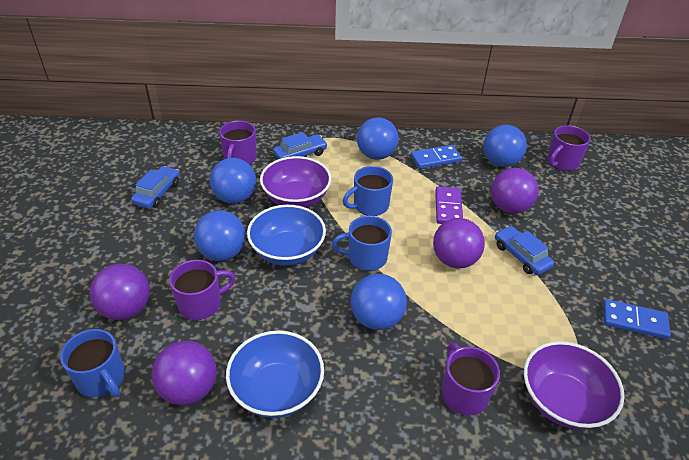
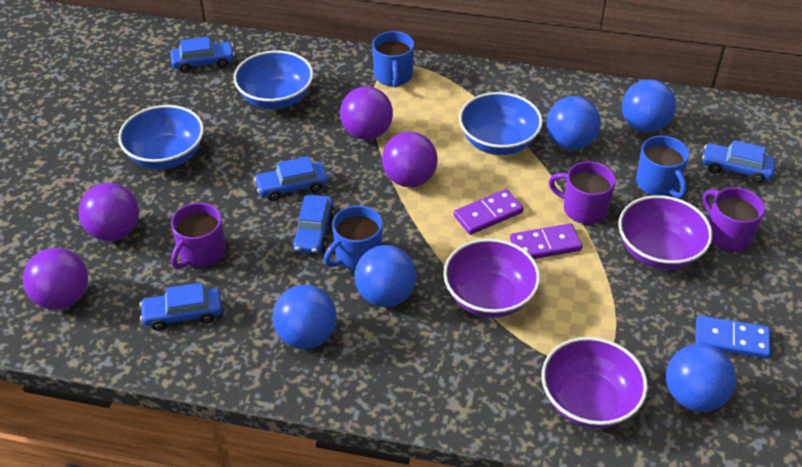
blue bowl: [226,331,324,418] [247,205,326,266] = 2 -> [118,105,204,169] [233,50,314,109] [459,92,543,155] = 3
blue car: [131,166,180,208] [273,132,328,159] [495,226,554,275] = 3 -> [140,283,222,331] [170,37,235,73] [254,156,328,201] [292,195,334,254] [702,141,776,183] = 5
blue domino: [411,145,462,169] [603,299,671,339] = 2 -> [695,316,771,358] = 1
purple bowl: [260,156,331,207] [524,341,625,430] = 2 -> [443,239,540,318] [541,337,648,428] [618,195,712,270] = 3
purple domino: [435,187,463,224] = 1 -> [454,189,524,235] [510,223,583,259] = 2
purple mug: [169,260,235,320] [219,121,257,165] [441,343,500,415] [547,125,591,171] = 4 -> [171,203,226,269] [549,161,616,224] [703,187,765,252] = 3

